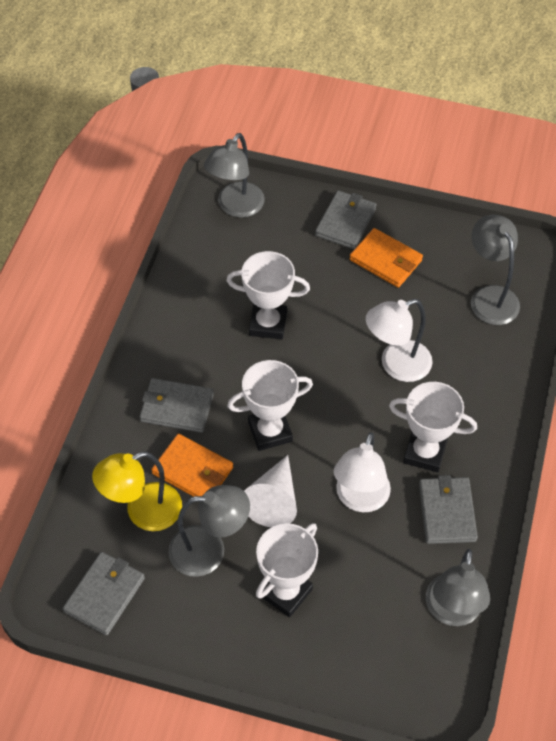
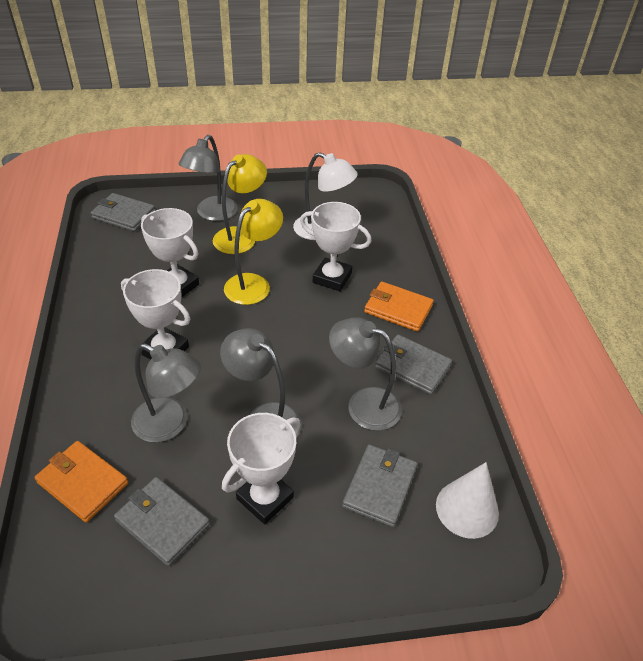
white lamp: [334,432,391,512] [366,299,433,382] = 2 -> [293,152,358,240] = 1
yellow lamp: [92,452,182,531] = 1 -> [213,154,267,254] [224,199,283,305] = 2

